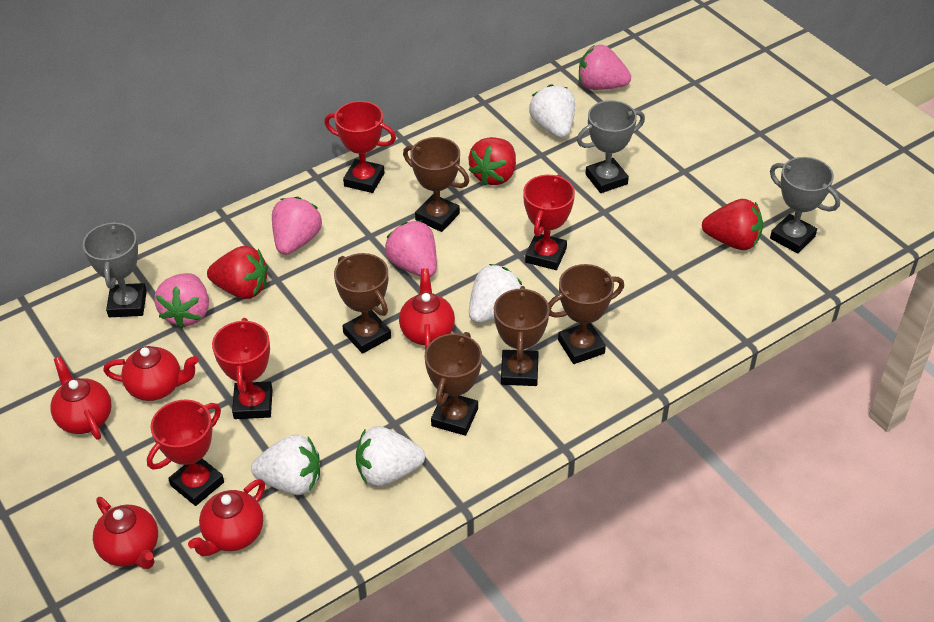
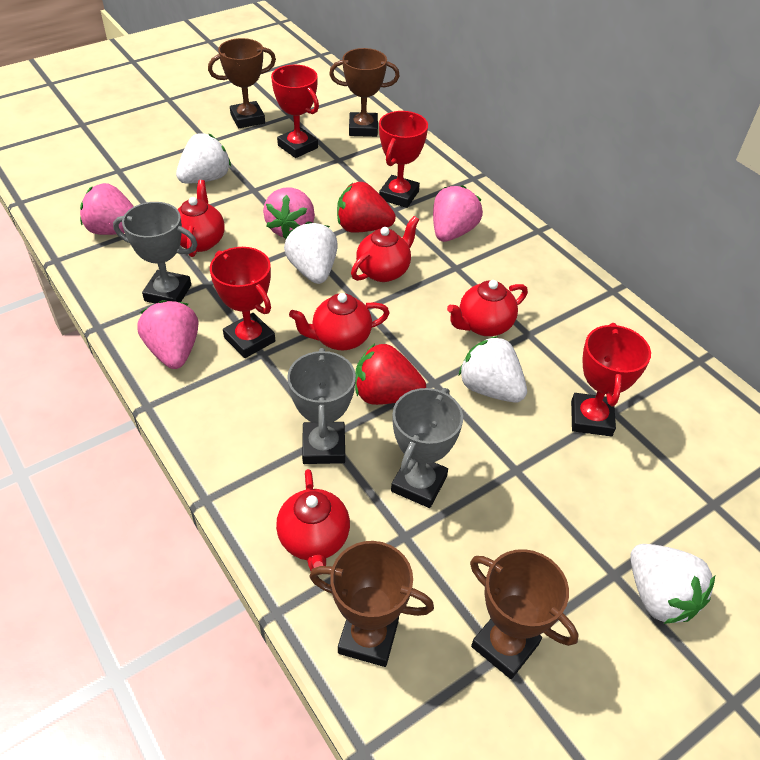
brown trophy: [334,253,391,354] [403,137,469,232] [425,332,482,436] [494,286,550,386] [548,264,624,364] = 5 -> [208,38,276,128] [309,541,434,667] [329,48,400,137] [470,549,579,679] = 4
red strawberry: [207,246,268,299] [469,137,516,186] [702,199,763,250] = 3 -> [337,182,396,233] [355,343,426,405] = 2

